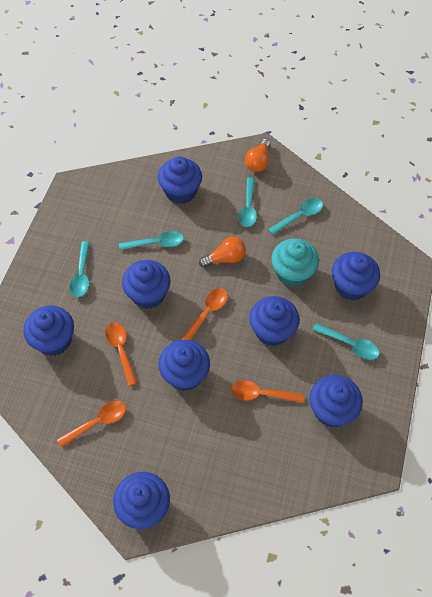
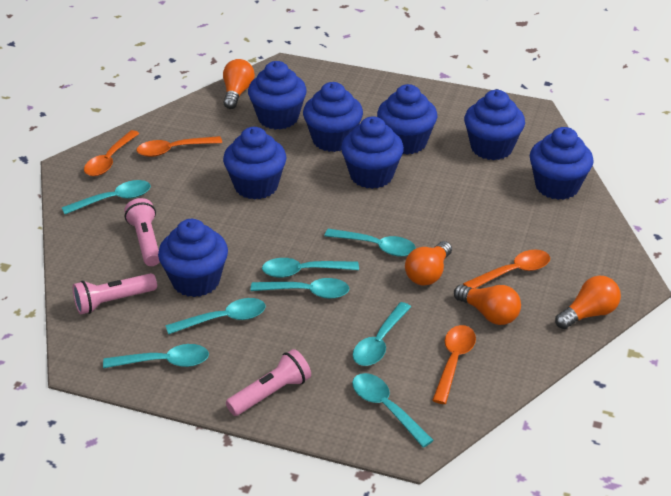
orange light bulb: [199,237,246,268] [245,139,271,172] = 2 -> [223,59,255,109] [405,241,452,286] [454,285,521,325] [555,276,621,329] = 4
pink flashlight: none = 0 -> [73,273,157,315] [124,198,160,266] [226,349,311,416] = 3
turquoise cupcake: [271,239,319,287] = 1 -> none = 0
turquoise spoon: [70,241,90,297] [119,231,184,250] [238,177,257,227] [268,198,323,235] [312,323,379,360] = 5 -> [62,180,151,214] [103,344,209,368] [166,298,266,335] [250,278,349,299] [262,258,359,278] [324,229,416,256] [352,373,434,448] [353,302,411,366] = 8

